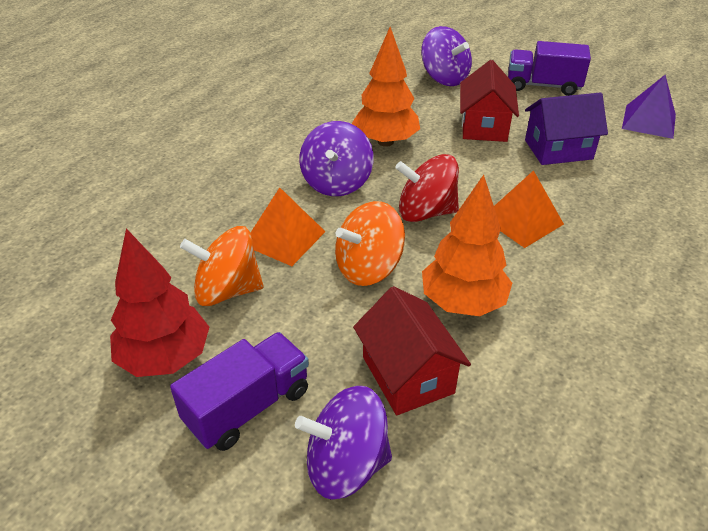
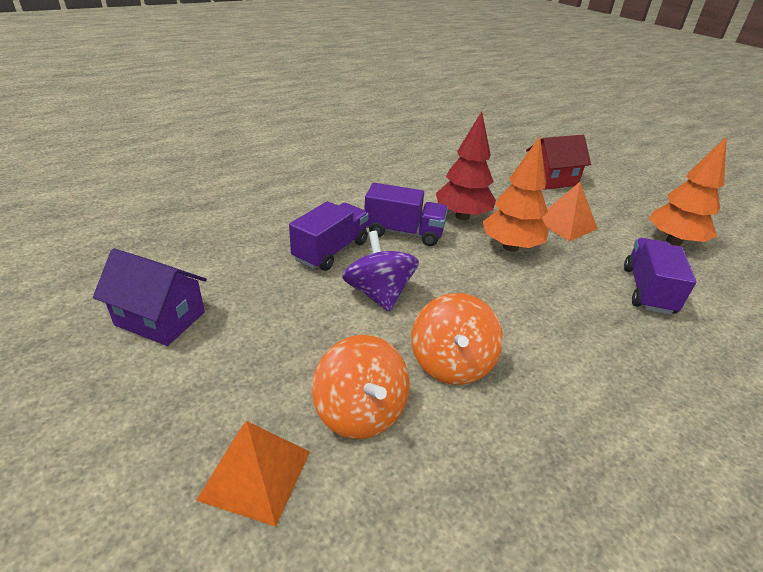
purple pyramid: [622,75,676,139] = 1 -> none = 0
purple spinning top: [295,386,392,500] [300,121,374,196] [421,26,472,86] = 3 -> [342,231,419,312] = 1
purple truck: [170,332,309,451] [508,41,591,96] = 2 -> [289,201,369,271] [364,183,448,246] [624,238,697,315] = 3
red house: [353,286,471,415] [460,60,519,142] = 2 -> [526,135,591,190] = 1
red spinning top: [395,154,459,222] = 1 -> none = 0

